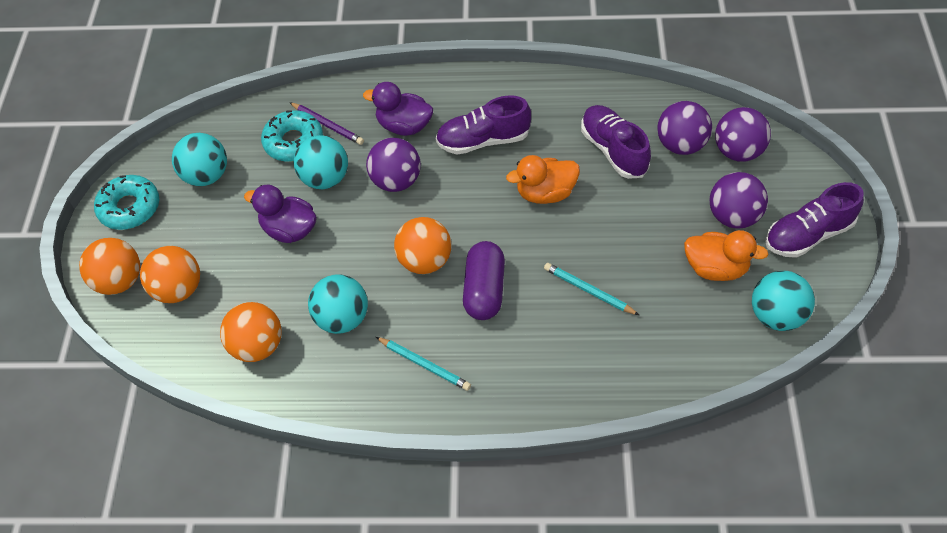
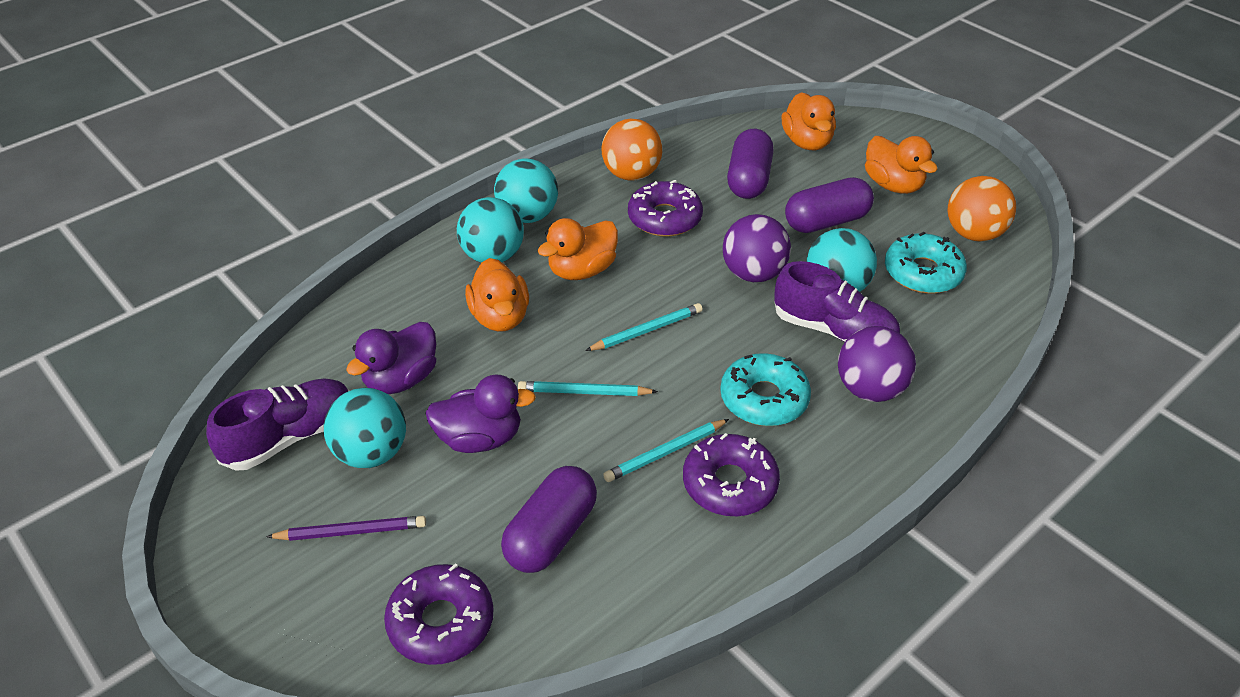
orange ball: [79,238,140,295] [140,246,200,303] [220,302,282,362] [394,217,452,274] = 4 -> [601,119,663,181] [947,176,1016,241] = 2
orange duck: [506,155,580,204] [684,230,769,281] = 2 -> [465,258,529,332] [538,218,618,280] [781,92,836,150] [865,136,938,194] = 4
purple ball: [366,138,421,192] [657,101,712,155] [710,172,768,229] [715,107,771,161] = 4 -> [723,214,791,282] [838,326,916,402] = 2
purple capsule: [463,241,505,320] = 1 -> [501,466,597,573] [727,129,774,199] [785,177,874,233] = 3
purple donut: none = 0 -> [384,563,494,665] [628,180,703,237] [683,433,780,516] = 3
purple shoe: [436,95,531,154] [581,105,651,179] [765,182,864,258] = 3 -> [206,378,350,471] [774,261,900,342] = 2
turquoise pencil: [376,337,471,391] [544,263,639,315] = 2 -> [518,381,658,396] [585,303,703,351] [603,419,729,482] = 3

